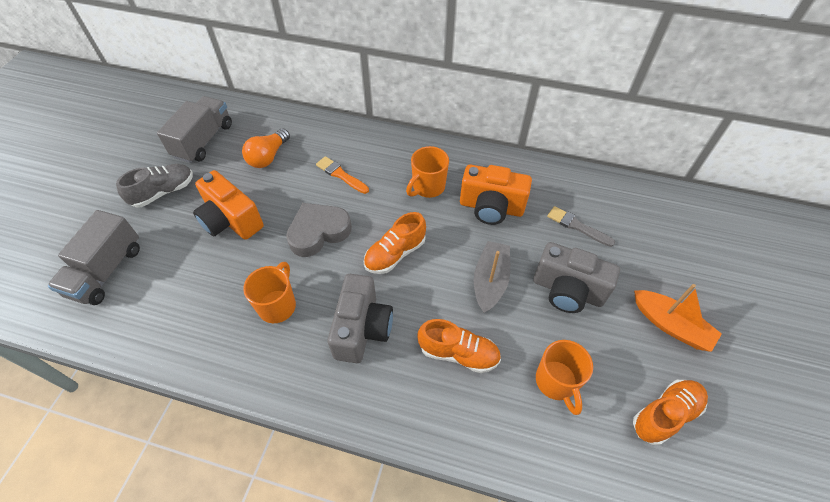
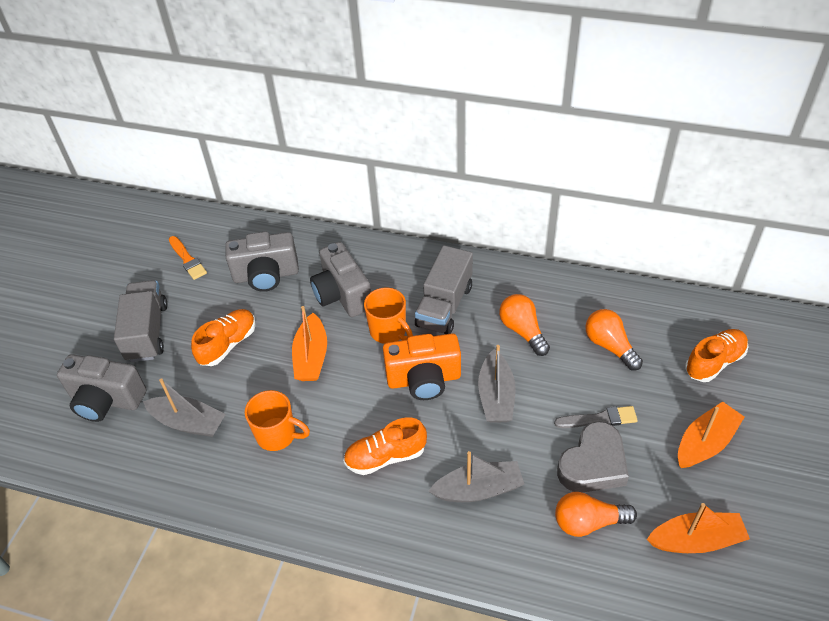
grey boat: [474,241,510,313] = 1 -> [143,378,226,437] [428,451,524,502] [478,345,516,423] = 3
grey camera: [328,274,393,363] [533,242,620,313] = 2 -> [57,354,146,422] [225,231,299,292] [310,242,371,317] = 3
grey shoe: [116,164,193,207] = 1 -> none = 0
orange boat: [634,284,722,352] = 1 -> [292,306,327,381] [647,503,750,553] [678,401,744,468] = 3
orange camera: [193,170,264,240] [460,165,532,225] = 2 -> [383,333,461,400] = 1
orange light bulb: [242,128,290,168] = 1 -> [499,294,550,356] [555,492,637,537] [585,309,643,371] = 3
orange mug: [243,262,296,323] [406,146,449,198] [536,340,593,415] = 3 -> [245,390,310,451] [364,288,413,344] = 2

